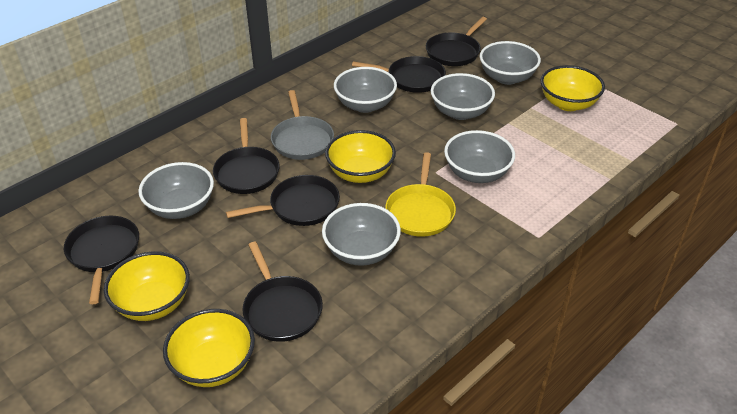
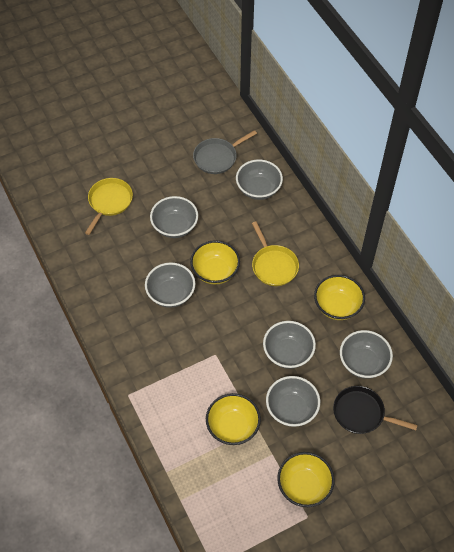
black pan: [64,216,139,304] [213,118,280,194] [226,175,340,226] [242,242,323,342] [352,56,446,93] [426,17,487,66] = 6 -> [333,386,418,434] = 1
yellow pan: [385,152,456,237] = 1 -> [85,178,133,235] [252,221,299,286] = 2

